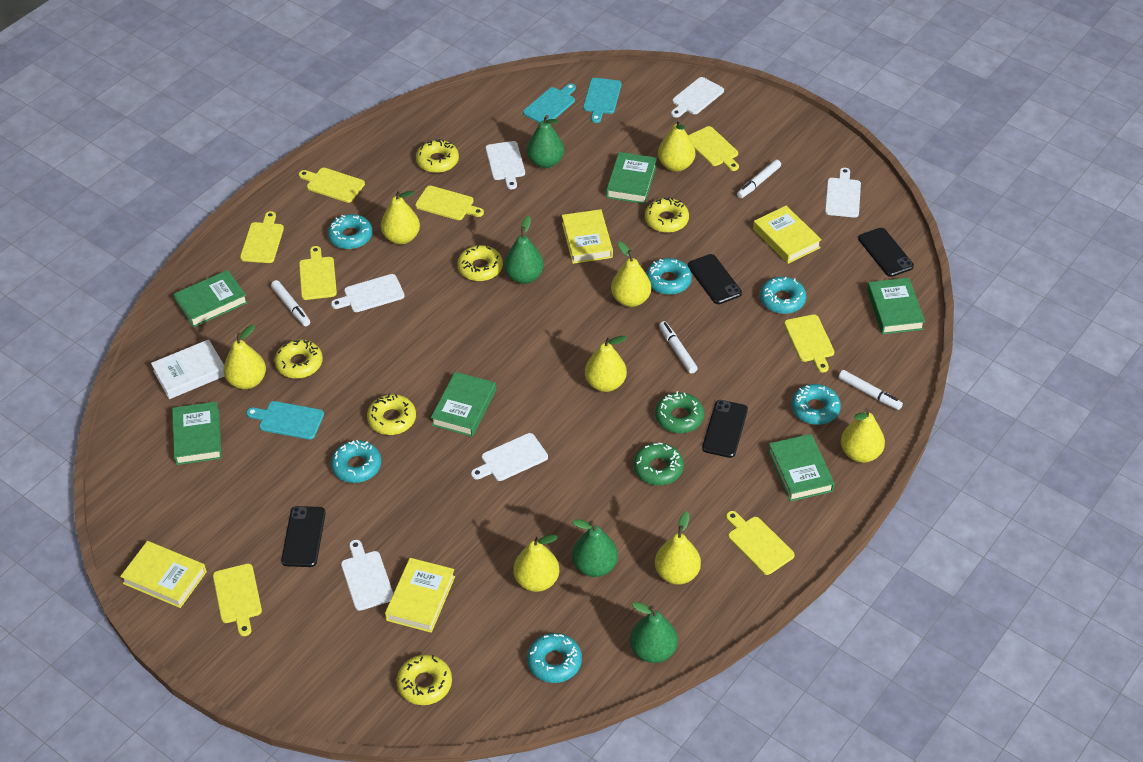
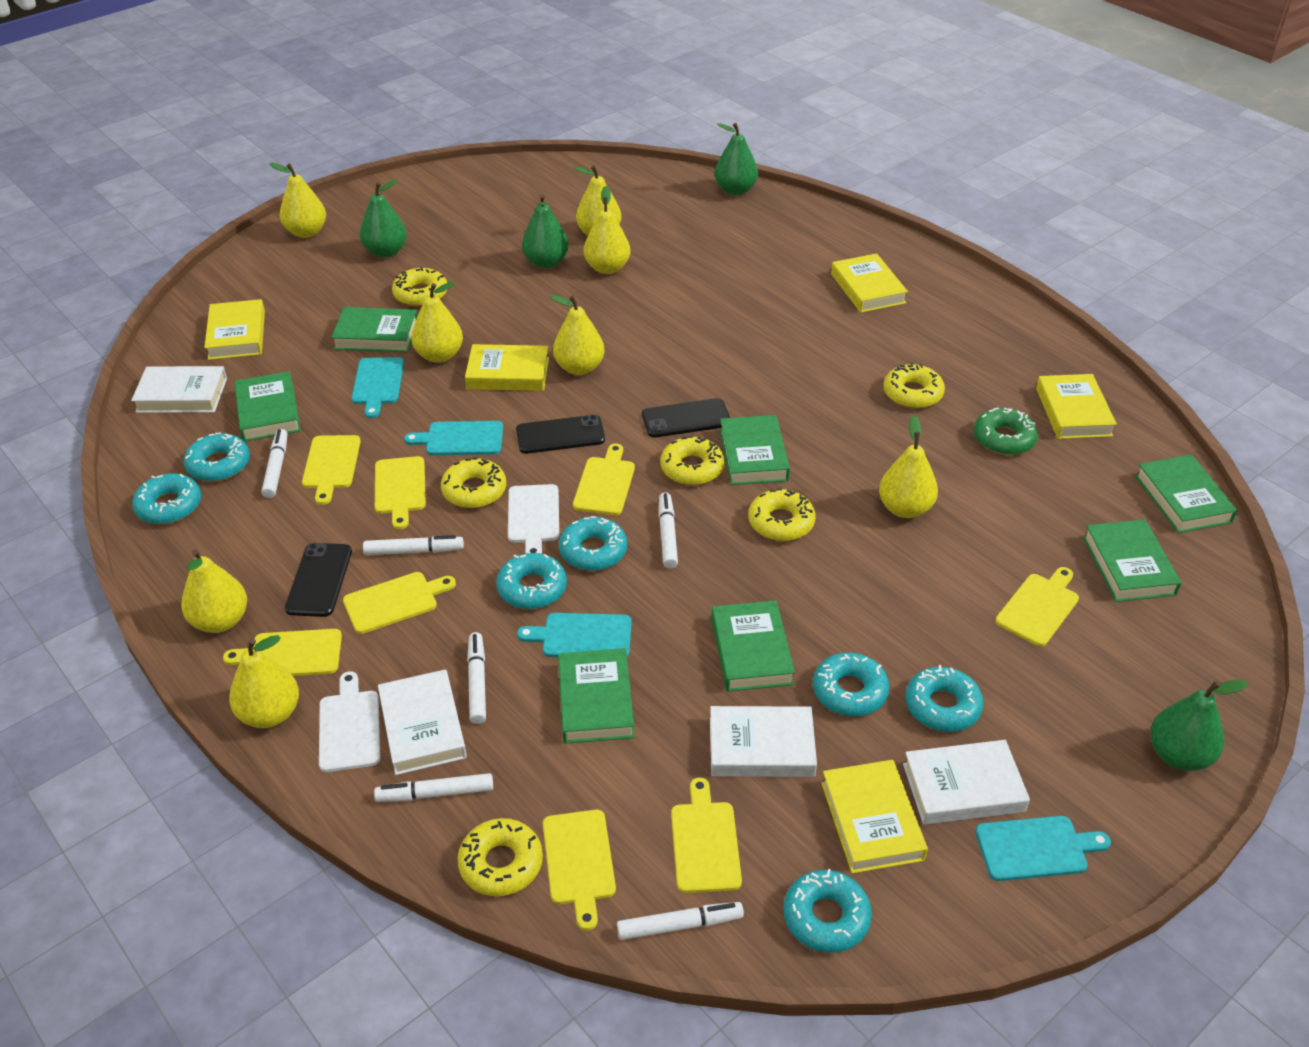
black phone: [281,506,326,567] [688,254,742,304] [702,400,748,458] [858,228,914,277] = 4 -> [285,543,352,617] [516,415,605,454] [642,398,730,438] = 3
green book: [172,401,222,465] [174,270,248,327] [431,372,496,437] [606,152,657,204] [768,434,835,502] [867,278,925,334] = 6 -> [234,371,301,442] [331,307,417,352] [558,648,634,744] [711,601,795,692] [720,415,790,485] [1083,519,1182,602] [1135,454,1237,533] = 7
green donut: [634,443,684,485] [655,391,704,433] = 2 -> [974,408,1038,455] = 1
turquoise cutting board: [246,401,324,440] [523,83,576,123] [583,78,622,123] = 3 -> [352,357,404,418] [404,421,503,455] [517,613,632,657] [975,816,1111,881] = 4
turquoise donut: [328,214,373,249] [331,440,381,483] [527,633,582,683] [646,258,692,295] [760,277,806,314] [791,384,841,425] = 6 -> [132,473,201,524] [184,433,250,482] [496,553,567,609] [559,516,627,571] [783,869,872,953] [813,653,890,716] [905,665,983,732] = 7
white book: [151,339,224,399] = 1 -> [131,366,227,413] [378,669,467,775] [710,706,817,777] [903,740,1030,825] = 4
white cutting board: [331,274,405,312] [341,540,393,611] [471,433,548,481] [486,141,525,189] [671,77,724,118] [825,168,861,218] = 6 -> [319,671,380,772] [508,484,559,554] = 2
white marker: [271,280,310,326] [659,321,698,374] [737,159,781,198] [838,370,903,410] = 4 -> [261,429,287,498] [363,535,464,555] [374,773,493,802] [467,632,486,724] [617,902,744,940] [659,492,678,569] = 6
yellow book: [120,541,207,608] [385,558,455,633] [562,209,613,264] [753,206,822,264] = 4 -> [204,299,265,360] [465,344,549,391] [821,760,928,873] [831,254,908,313] [1036,374,1117,439] = 5

